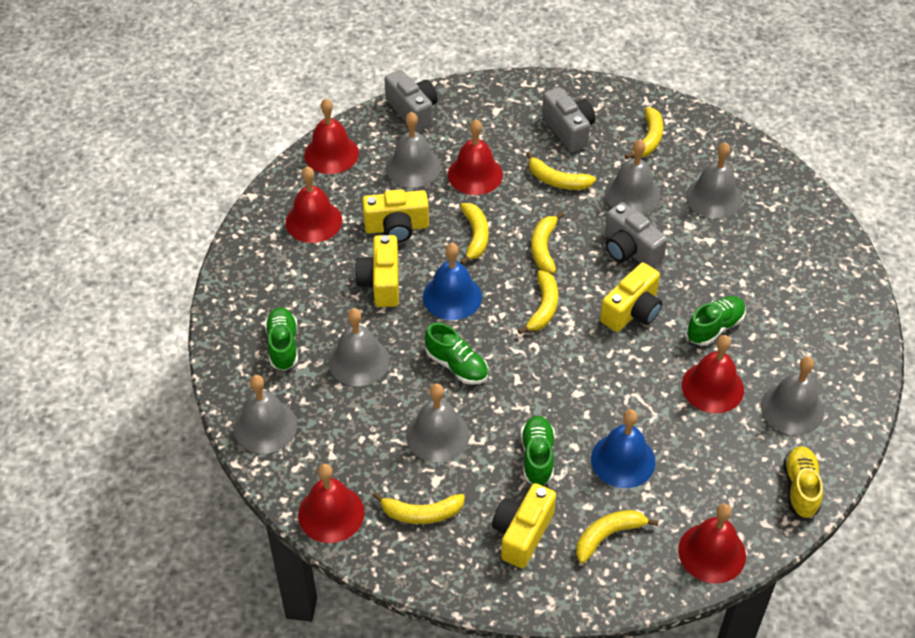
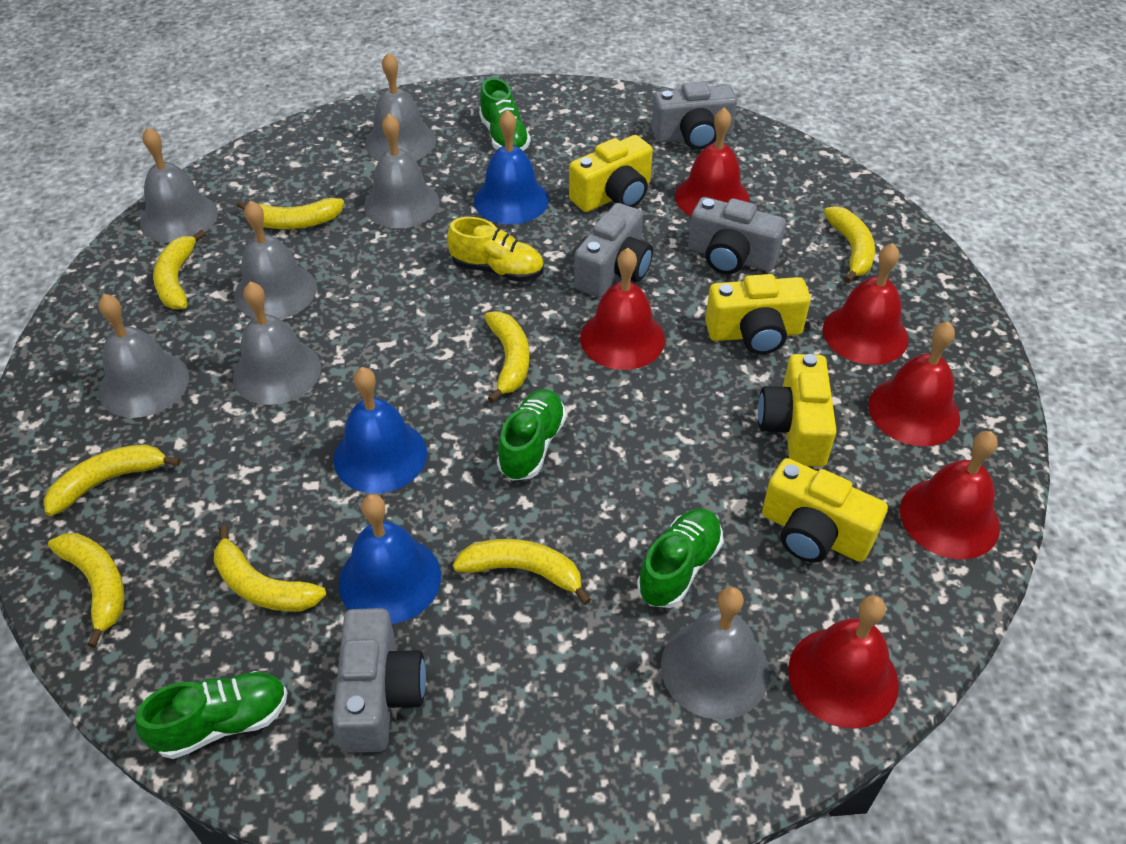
blue bell: [423,243,482,320] [591,409,655,488] = 2 -> [333,367,427,493] [339,494,441,624] [474,110,549,225] = 3
grey camera: [384,70,438,132] [542,87,595,152] [605,202,667,268] = 3 -> [332,608,426,753] [574,203,653,298] [651,81,737,150] [688,197,786,274] = 4
yellow banana: [373,492,465,524] [460,203,489,265] [518,270,558,334] [526,151,596,190] [531,212,564,274] [576,510,659,563] [625,107,663,159] = 7 -> [44,444,181,516] [48,533,124,648] [153,230,206,309] [214,526,326,612] [237,198,344,229] [453,539,591,605] [484,311,529,403] [824,206,875,283] = 8

